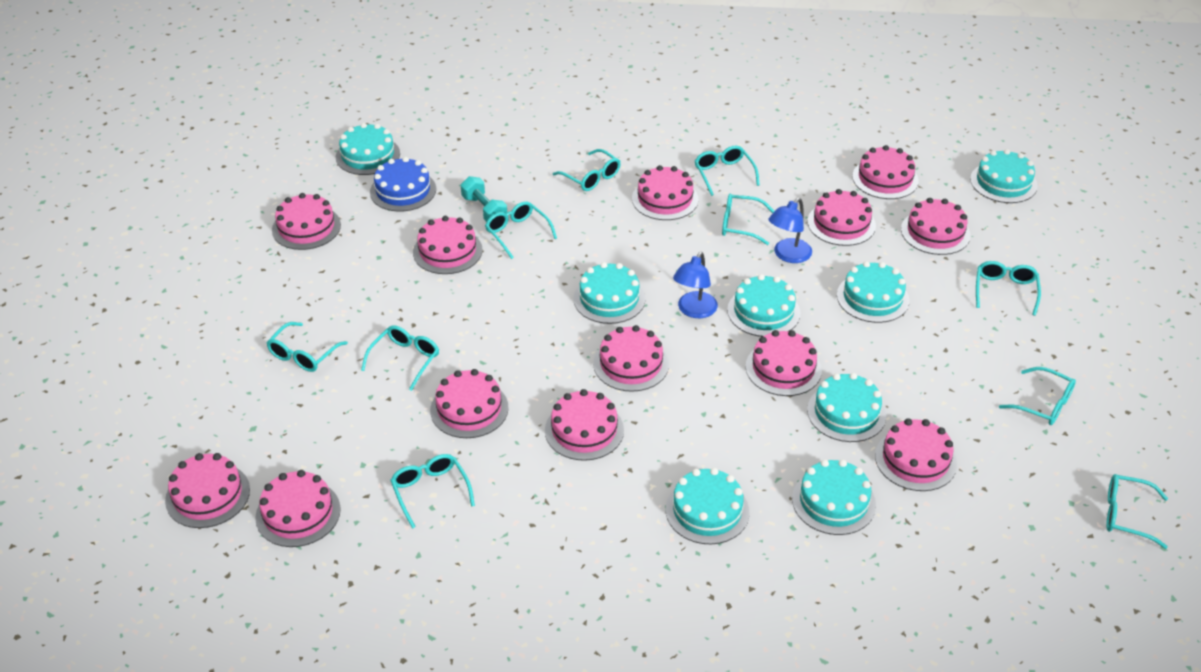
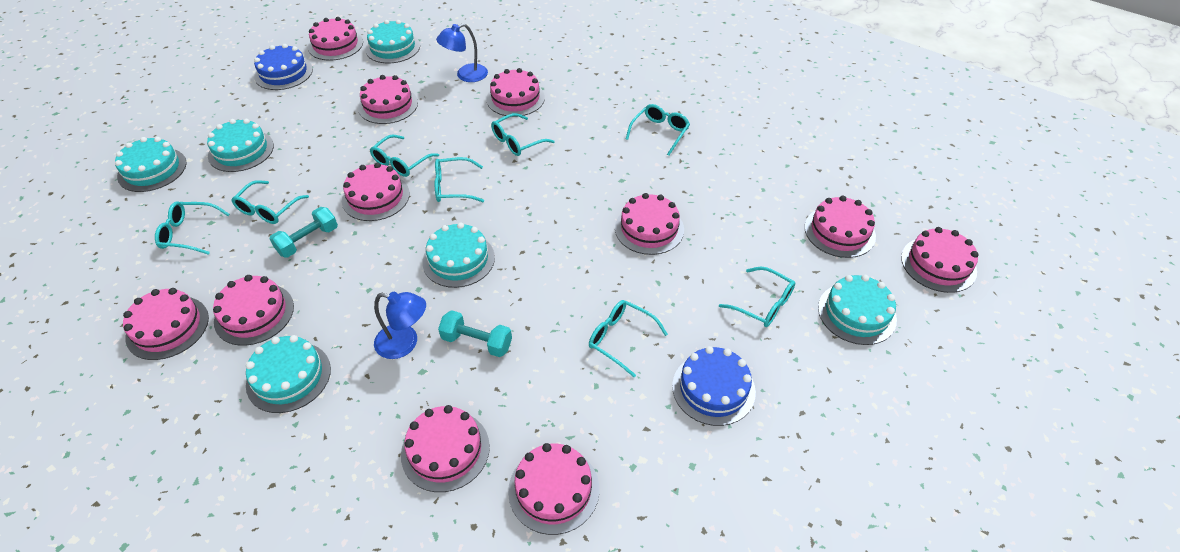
blue cake: [370,157,436,212] = 1 -> [254,44,313,90] [672,346,756,426] = 2
pink cake: [165,453,250,528] [255,470,341,547] [272,193,341,250] [413,216,482,274] [430,369,509,438] [545,389,624,461] [593,325,669,392] [632,165,698,220] [745,330,822,396] [807,189,876,246] [852,145,919,199] [875,418,957,491] [901,198,970,255] = 13 -> [123,288,209,360] [213,275,294,346] [308,17,363,61] [342,162,410,221] [358,75,418,124] [401,405,490,492] [486,68,545,117] [508,443,599,535] [615,193,684,255] [804,196,876,258] [901,227,979,293] = 11
turquoise cake: [336,123,400,175] [573,262,646,324] [666,468,749,544] [727,274,801,337] [792,459,876,535] [807,373,886,442] [837,261,909,323] [970,149,1038,203] = 8 -> [115,137,186,192] [207,119,274,172] [246,335,331,413] [365,20,420,63] [422,222,495,288] [818,275,897,345] = 6
turquoise dumbbell: [461,176,507,222] = 1 -> [269,207,338,258] [438,310,512,357] = 2
turquoise glasses: [266,322,348,372] [361,326,439,391] [390,454,475,529] [485,201,557,259] [553,149,621,191] [695,146,760,196] [722,193,774,245] [976,261,1041,316] [999,367,1076,425] [1106,474,1168,549] = 10 -> [155,201,230,255] [231,180,309,224] [370,135,439,177] [435,157,484,202] [491,113,555,156] [589,300,668,377] [626,104,690,156] [719,267,795,327] = 8

